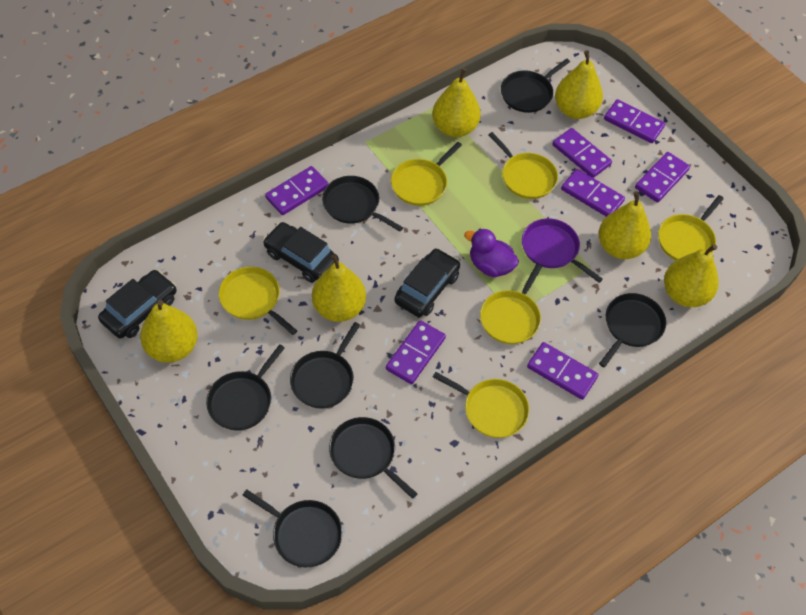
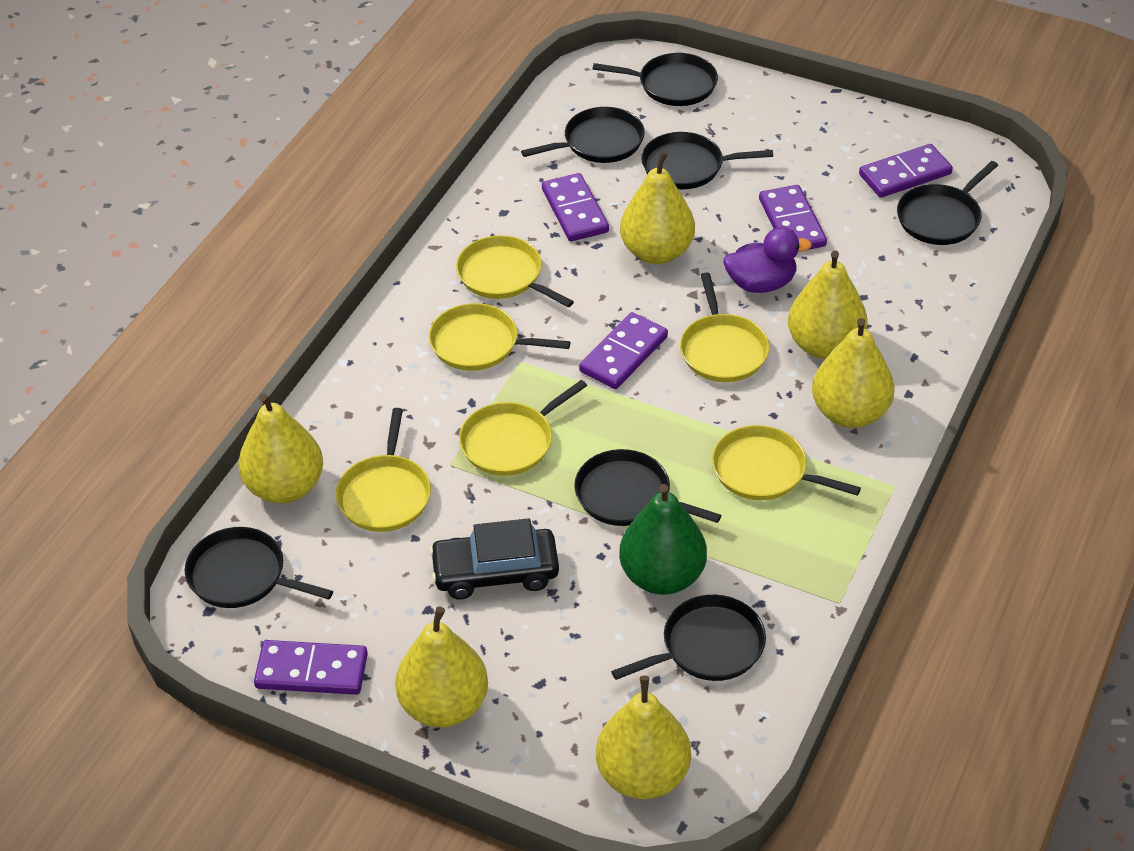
black car: [98,270,177,339] [263,222,339,283] [394,248,460,317] = 3 -> [429,518,559,600] = 1
green pear: none = 0 -> [619,484,707,595] = 1
purple domino: [265,166,329,215] [386,320,446,384] [527,342,598,400] [552,128,612,178] [561,169,625,217] [604,99,665,143] [635,152,690,203] = 7 -> [254,640,368,695] [542,173,609,241] [579,312,668,389] [759,185,827,250] [859,144,953,198] = 5
purple pan: [522,218,603,283] = 1 -> none = 0

